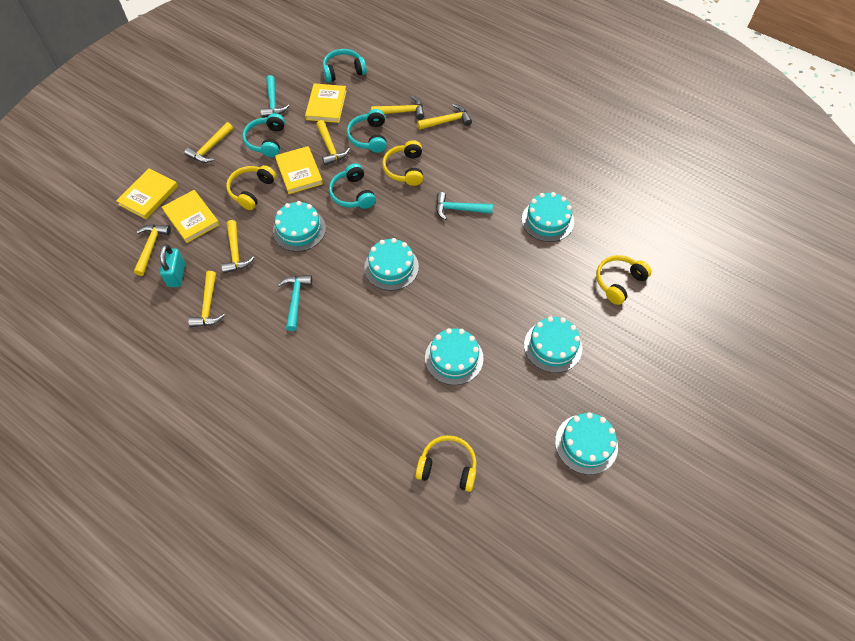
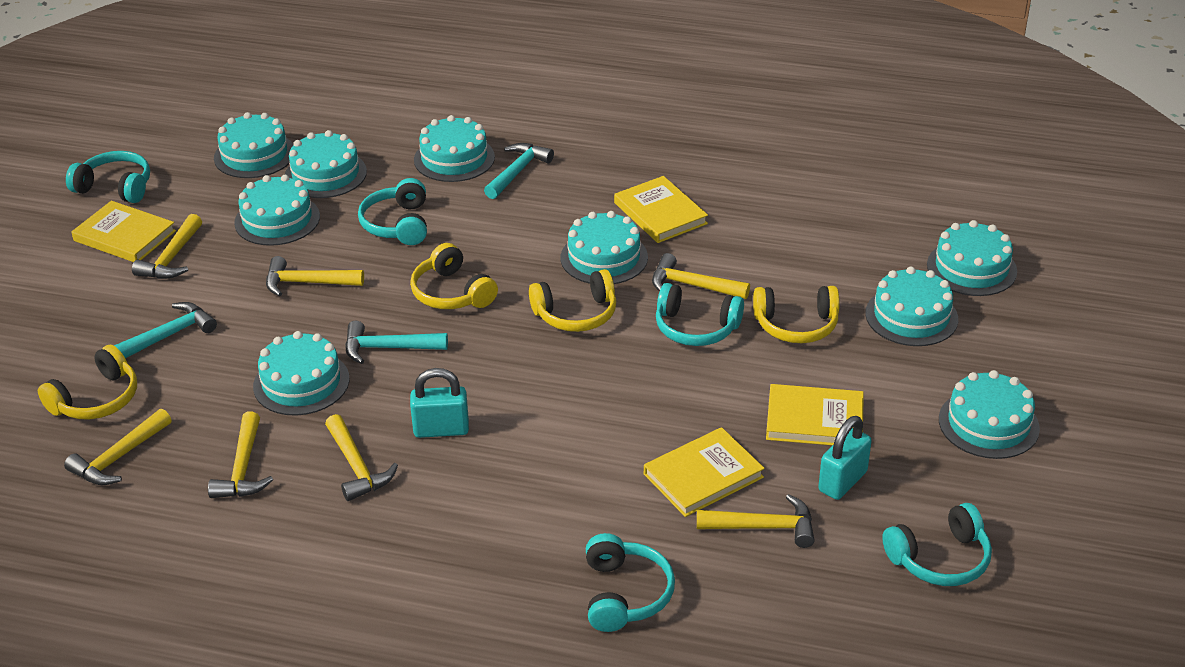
turquoise cake: [273,201,326,252] [364,238,419,291] [425,328,484,385] [522,192,574,242] [524,316,582,373] [555,412,618,475] = 6 -> [214,112,293,178] [234,175,320,246] [253,331,349,416] [285,130,367,198] [414,115,495,182] [561,211,648,284] [865,267,958,346] [927,220,1017,296] [939,370,1040,459] = 9
turquoise headphones: [242,113,285,157] [323,49,367,82] [329,163,376,209] [347,109,387,153] = 4 -> [66,151,150,203] [358,178,427,245] [586,533,675,632] [656,283,744,346] [882,503,992,586] = 5
turquoise padlock: [160,244,185,287] = 1 -> [410,368,469,438] [818,416,872,500] = 2

